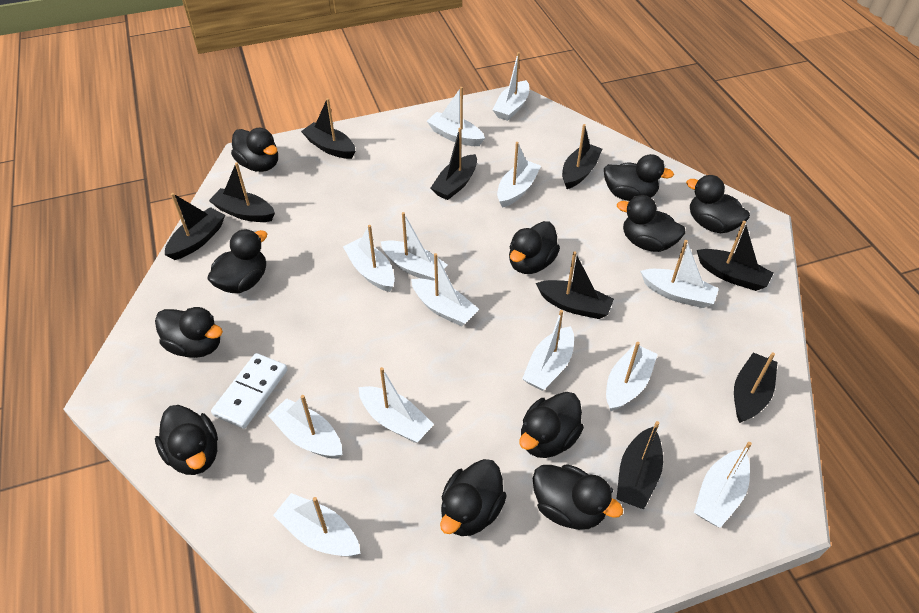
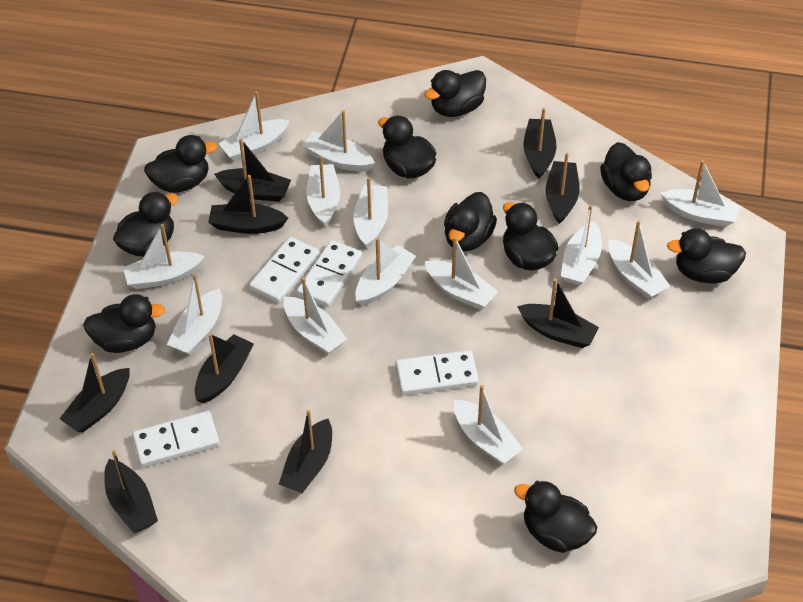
black duck: [155,307,223,358] [155,405,218,475] [207,229,267,293] [231,128,278,172] [440,459,507,536] [509,221,560,274] [519,392,584,458] [533,464,623,530] [604,154,674,201] [617,195,686,252] [686,175,750,233] = 11 -> [83,294,165,353] [113,191,178,257] [144,135,217,193] [378,115,436,179] [424,70,486,117] [444,192,497,251] [503,202,558,271] [514,481,597,553] [600,142,652,201] [667,228,746,283] = 10
white domino: [211,353,288,429] = 1 -> [132,411,220,467] [249,237,319,303] [296,240,362,307] [396,350,479,395] = 4

